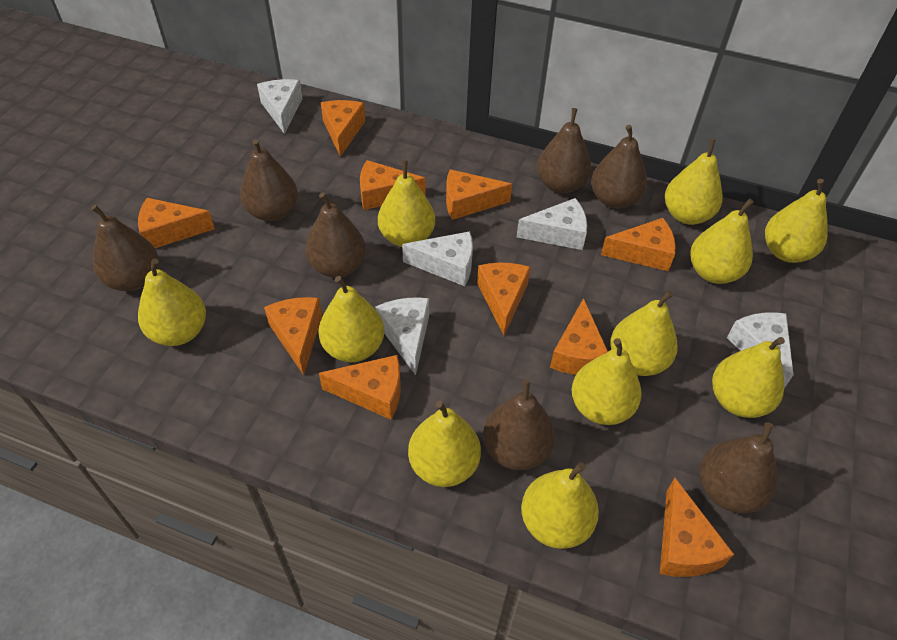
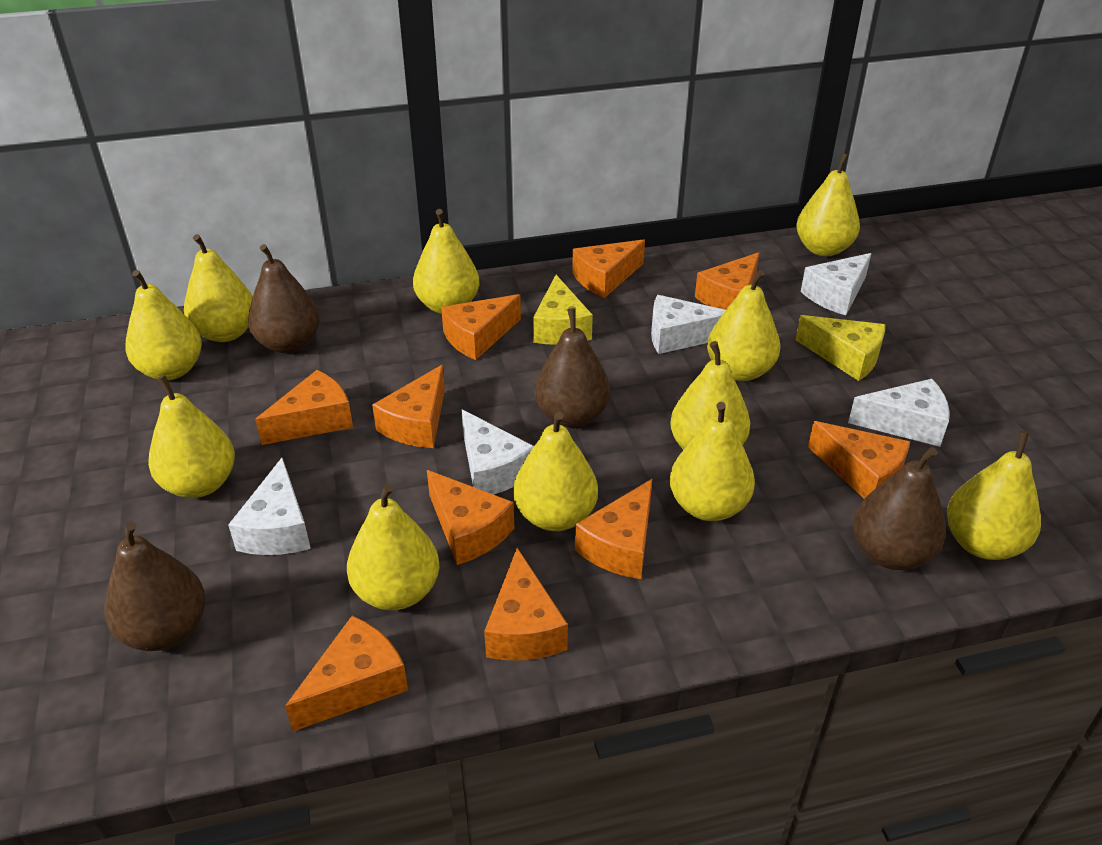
brown pear: [91,205,158,291] [240,139,298,221] [305,192,366,278] [483,379,555,470] [537,108,591,194] [591,125,647,209] [699,422,778,513] = 7 -> [104,522,206,651] [248,244,320,353] [534,308,610,427] [853,447,946,570] = 4
yellow cheese: none = 0 -> [533,275,593,345] [796,315,885,381] = 2

